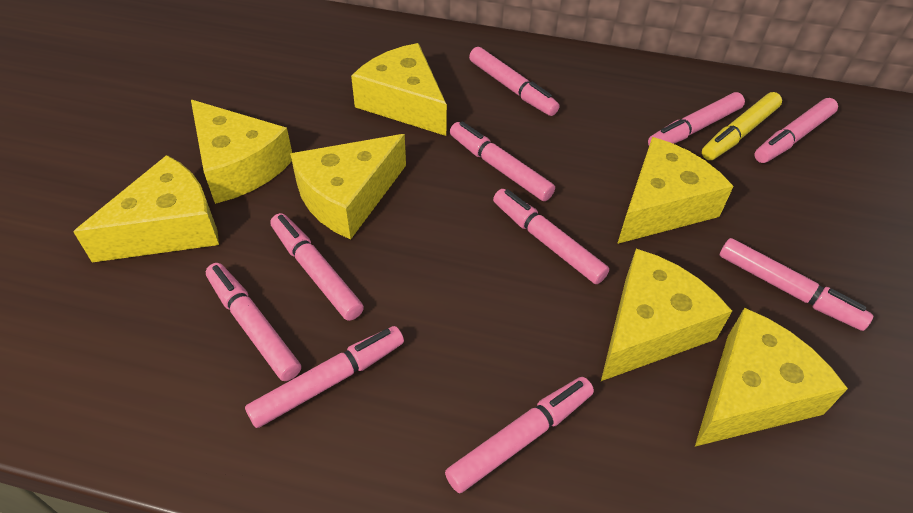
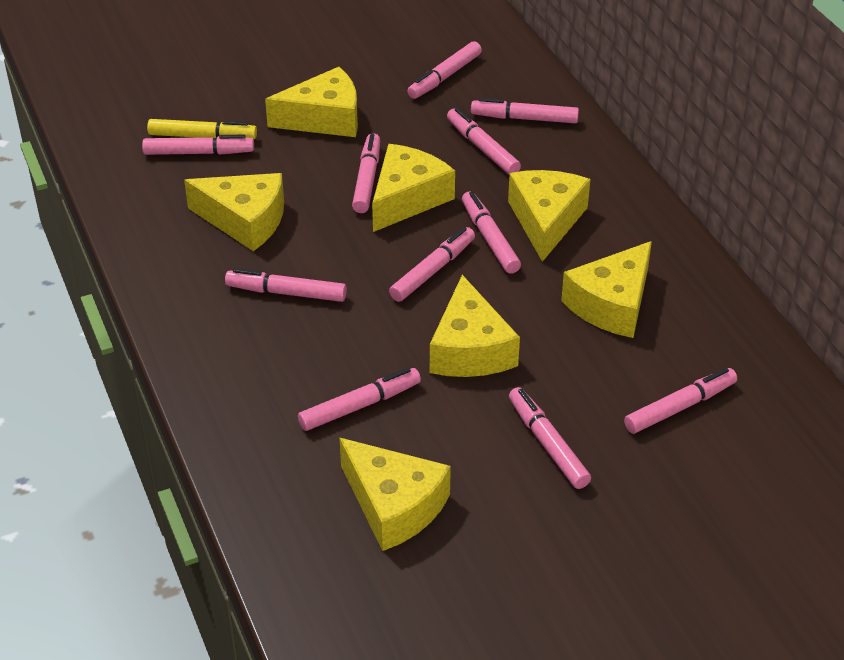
pink marker: [206,263,301,381] [245,326,404,428] [270,213,364,321] [445,377,594,493] [450,121,555,201] [469,47,559,116] [493,189,609,284] [648,92,745,145] [720,238,874,331] [754,98,838,163] = 10 -> [142,135,254,155] [225,268,347,302] [298,368,421,431] [352,133,380,213] [389,227,475,302] [407,41,482,99] [447,108,521,175] [462,191,521,274] [471,98,579,123] [509,387,591,489] [624,368,737,434] = 11

